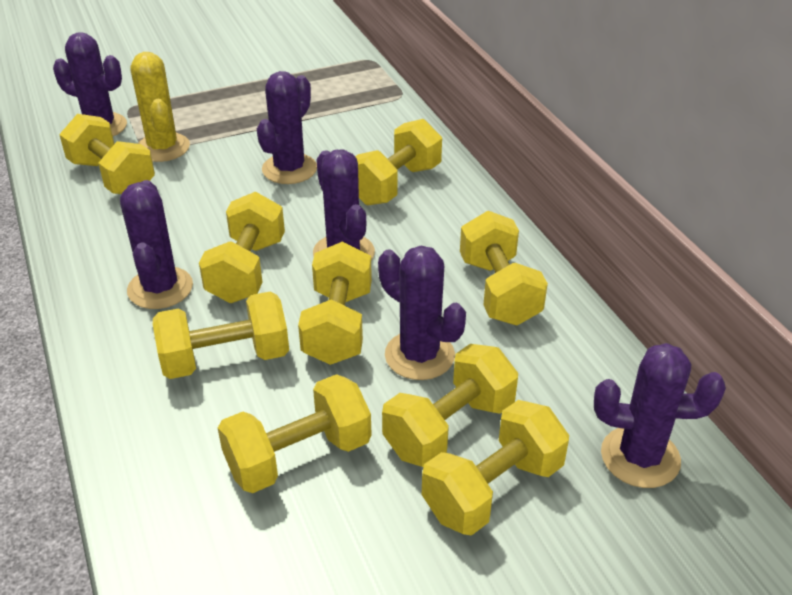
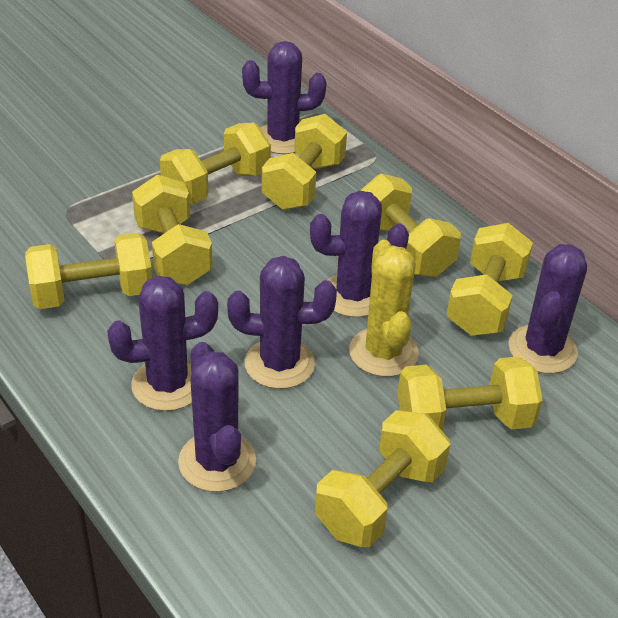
yellow dumbbell: [59,114,155,194] [153,292,289,379] [199,192,285,303] [218,374,371,493] [298,242,372,365] [355,119,442,205] [382,344,518,467] [422,400,569,536] [460,211,548,325] = 9 -> [25,232,152,309] [132,175,213,285] [160,122,271,204] [262,114,347,210] [315,410,450,547] [360,174,461,277] [397,356,543,430] [446,223,533,336] = 8

